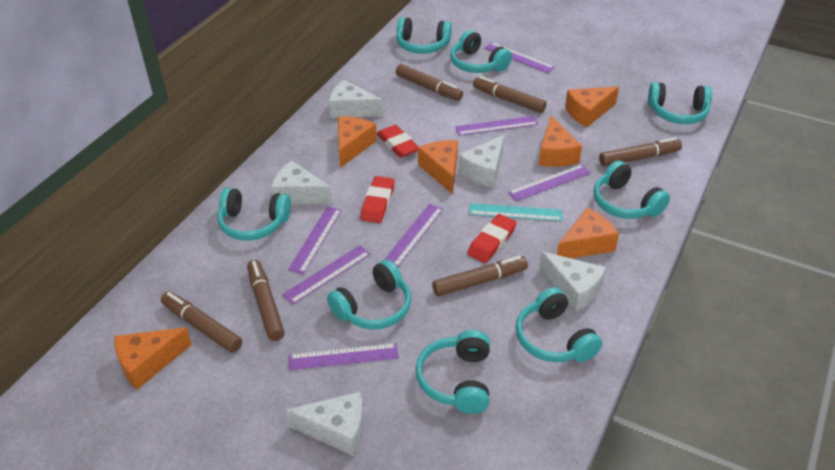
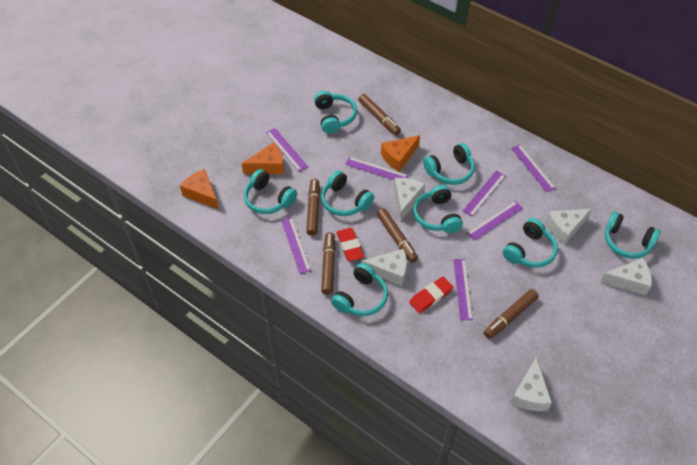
brown marker: [161,291,242,353] [247,260,285,341] [396,64,463,101] [432,256,528,297] [473,76,547,113] [599,137,682,167] = 6 -> [306,179,320,236] [321,232,335,295] [358,94,401,135] [377,208,418,263] [484,289,539,339] = 5
orange cheese: [114,327,192,389] [338,116,377,168] [418,140,458,194] [539,116,582,167] [557,208,619,258] [565,87,619,127] = 6 -> [180,169,219,210] [241,142,284,174] [381,135,420,172] = 3
red eraser: [361,176,395,223] [377,125,419,158] [467,214,517,263] = 3 -> [336,228,364,261] [409,276,453,313] = 2
turquoise ruler: [469,203,562,221] = 1 -> none = 0

